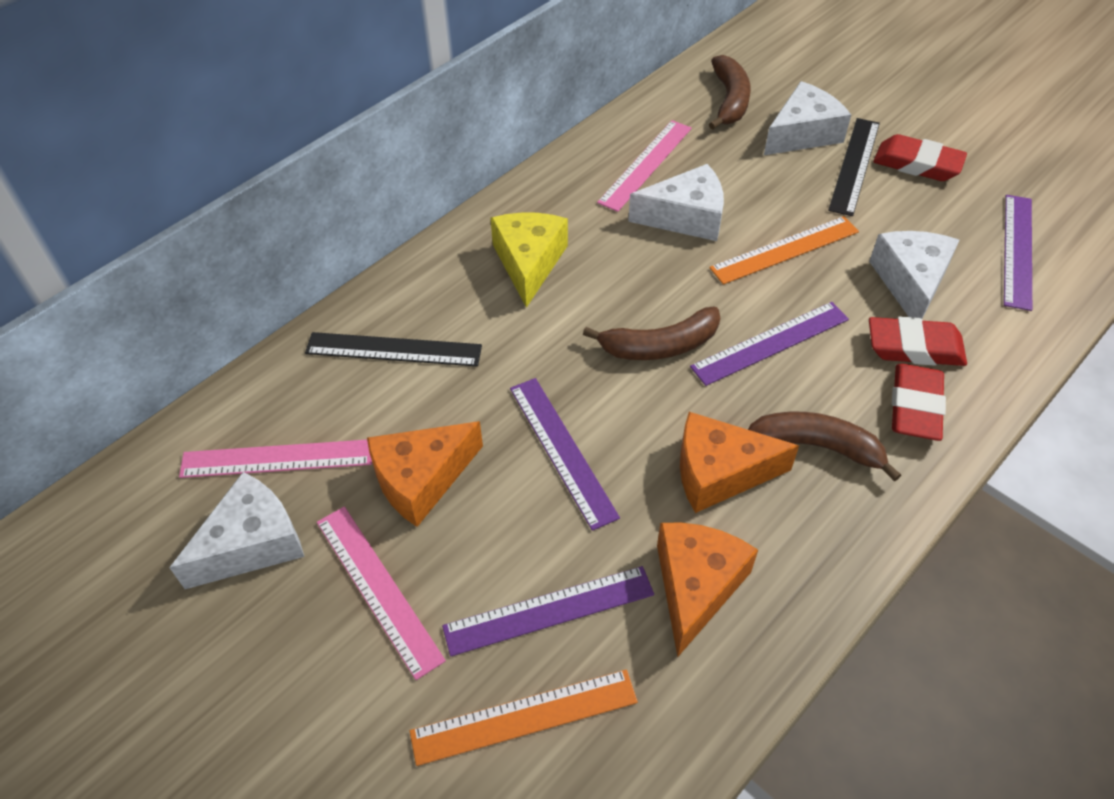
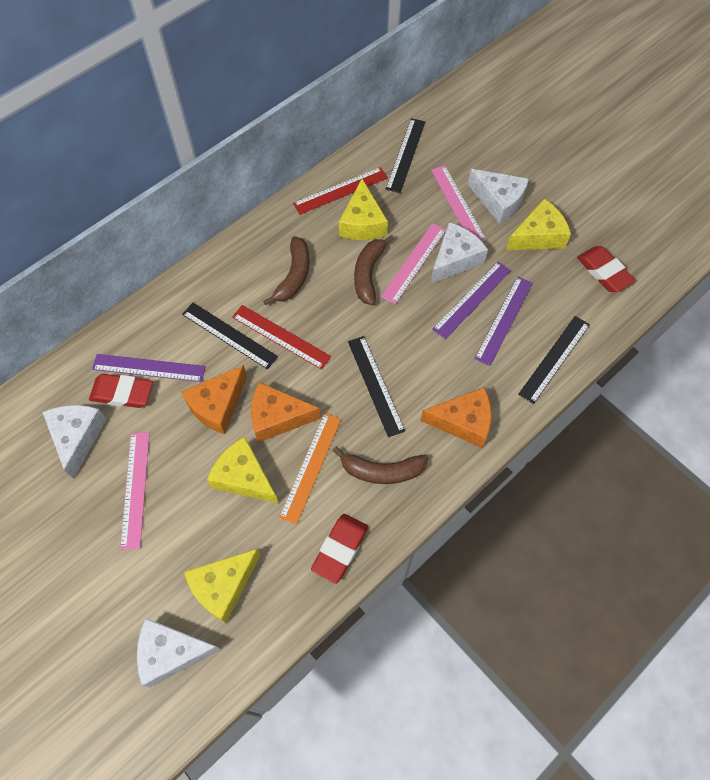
black ruler: [305,332,482,366] [828,118,880,216] = 2 -> [182,303,278,369] [348,336,405,437] [386,118,425,193] [518,316,590,404] = 4
orange ruler: [410,669,638,766] [709,216,859,285] = 2 -> [279,413,341,525] = 1
purple ruler: [442,566,654,656] [510,378,620,531] [690,302,849,386] [1004,195,1032,311] = 4 -> [92,354,206,382] [432,262,511,339] [474,276,533,366] = 3
red ruler: none = 0 -> [232,305,331,370] [293,167,388,215] = 2
yellow cheese: [490,213,568,308] = 1 -> [184,549,261,623] [207,437,279,504] [339,179,388,240] [506,199,571,250] = 4

